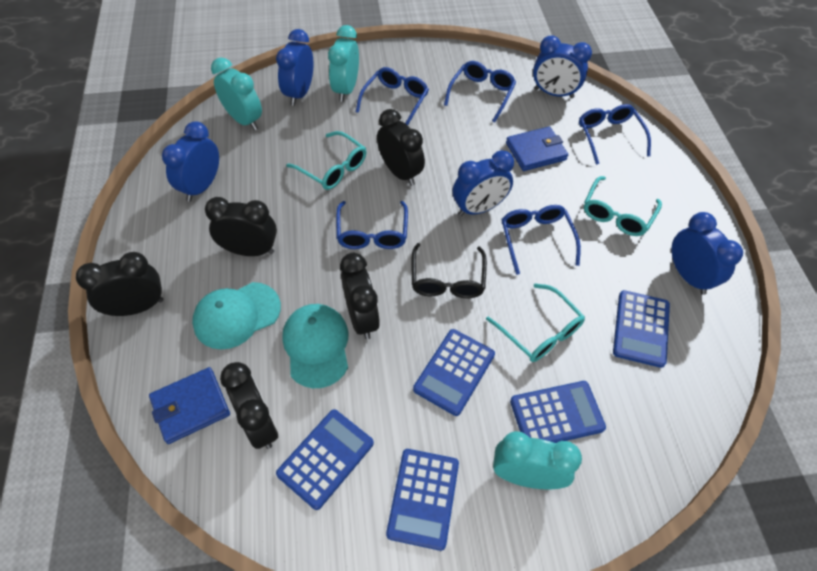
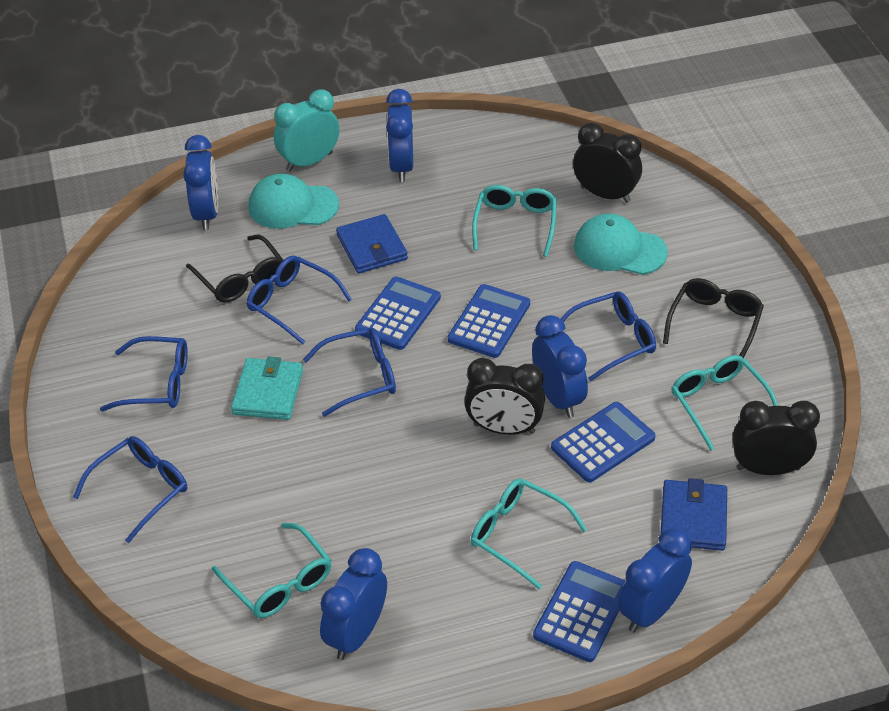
black clock: [76,252,163,316] [205,197,277,256] [220,362,278,449] [340,253,380,340] [377,109,425,186] = 5 -> [464,358,545,435] [573,123,642,203] [732,401,820,475] = 3
black glasses: [412,243,487,298] = 1 -> [186,235,283,303] [663,278,764,358] = 2
blue calculator: [276,410,374,510] [386,449,459,551] [413,329,495,416] [510,381,606,443] [613,290,670,368] = 5 -> [355,277,441,350] [448,284,530,358] [533,561,626,662] [551,402,655,483] = 4
turquoise clock: [211,57,262,130] [328,25,359,102] [493,431,582,489] = 3 -> [274,89,340,171] = 1
turquoise glasses: [286,131,367,190] [486,283,585,362] [584,176,662,236] = 3 -> [212,523,331,618] [471,478,587,589] [472,185,557,257] [672,355,778,451] = 4
turquoise wallet: none = 0 -> [231,356,303,420] = 1

